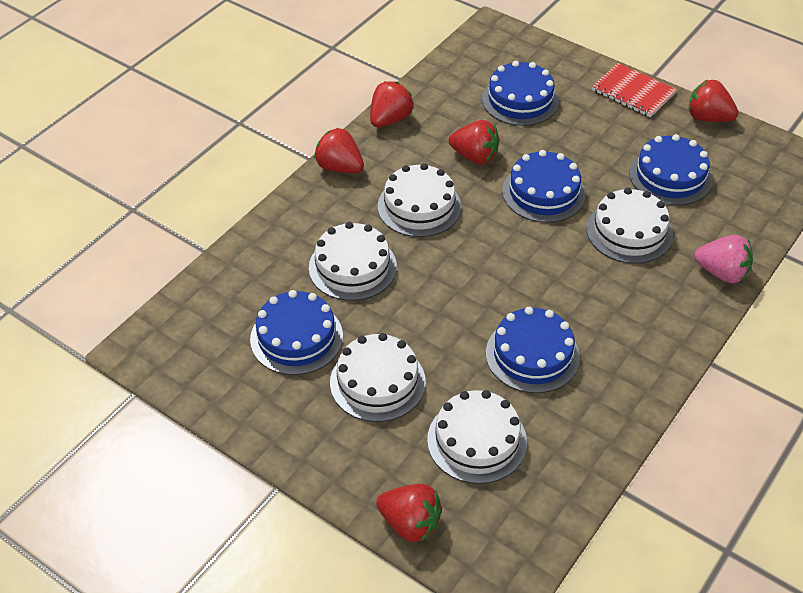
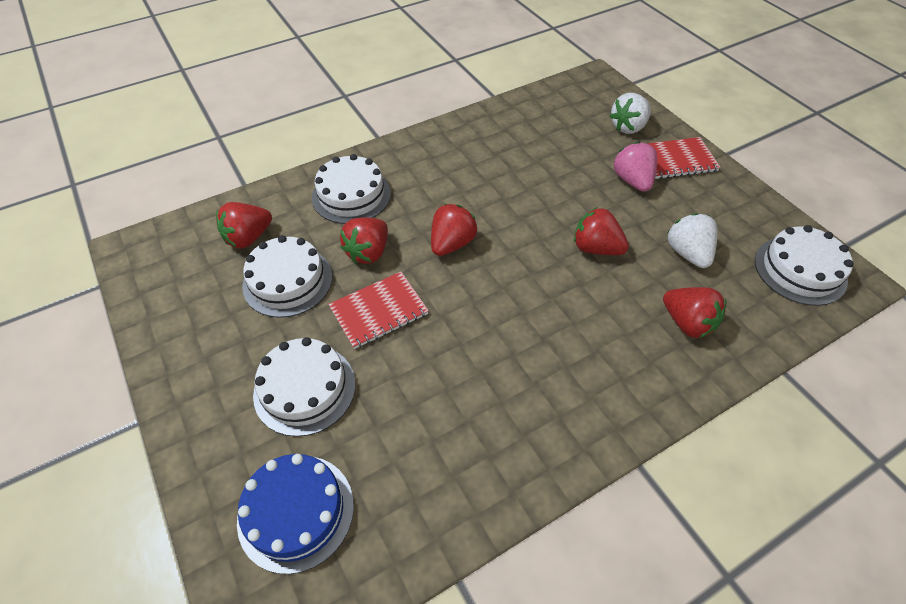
blue cake: [250,290,343,375] [482,61,559,126] [486,307,580,393] [502,150,586,223] [629,134,712,205] = 5 -> [237,454,354,574] = 1
red notebook: [592,63,676,117] = 1 -> [328,272,429,349] [647,137,721,179] = 2
white cake: [309,222,397,301] [330,333,426,422] [378,163,461,237] [427,390,527,484] [587,188,673,264] = 5 -> [242,235,332,318] [253,337,355,437] [312,154,391,224] [755,225,853,306] = 4
white strawberry: none = 0 -> [610,93,651,134] [667,213,717,268] = 2

